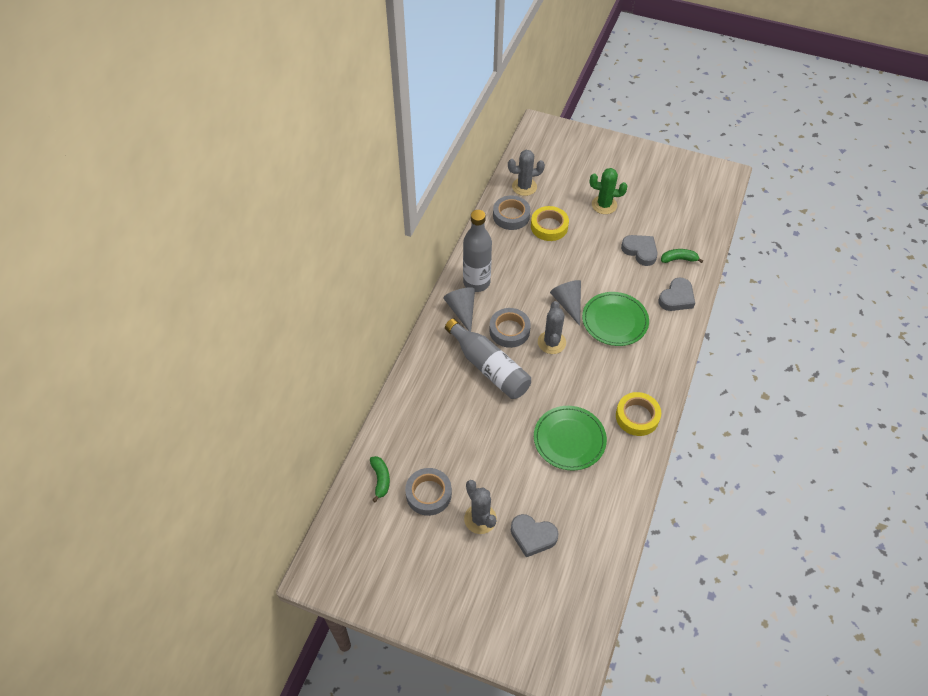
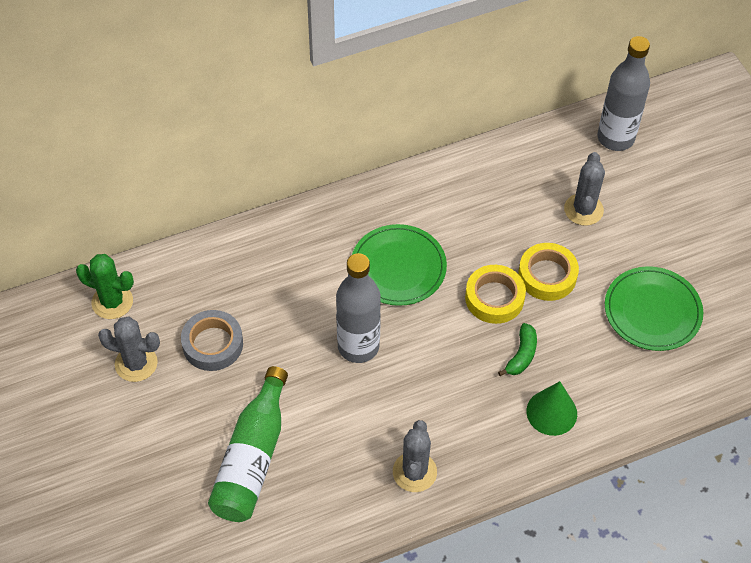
green banana: [370,456,390,502] [661,249,703,263] = 2 -> [498,323,537,376] = 1
green bottle: none = 0 -> [208,366,288,522] = 1
green cone: none = 0 -> [526,381,577,436] = 1
grey cone: [443,287,475,332] [550,280,581,326] = 2 -> none = 0
grey heart: [511,514,559,557] [621,235,658,266] [658,278,695,311] = 3 -> none = 0
grey tape: [405,468,452,516] [489,308,531,348] [493,195,530,230] = 3 -> [181,310,243,371] = 1

